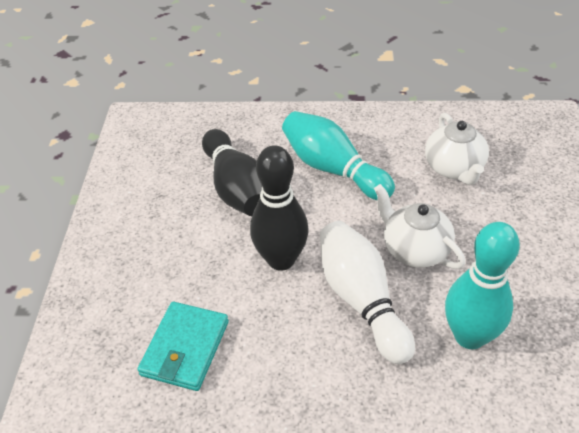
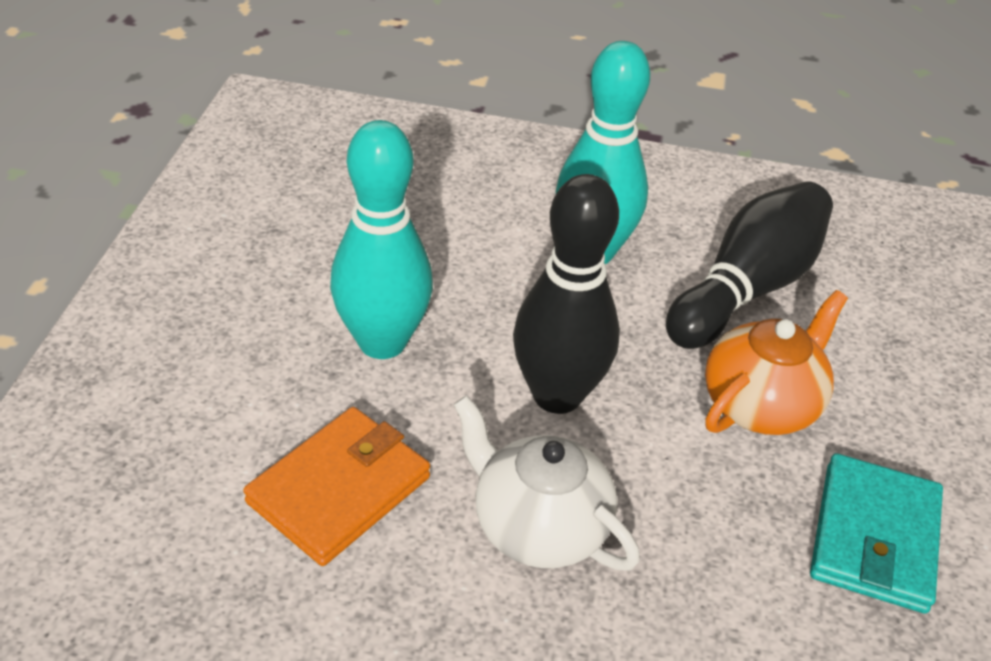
orange teapot: none = 0 -> [705,290,848,435] = 1
orange wallet: none = 0 -> [243,407,430,566] = 1
white bowling pin: [320,221,415,364] = 1 -> none = 0
white teapot: [374,184,465,269] [425,113,489,185] = 2 -> [453,395,640,571] = 1

